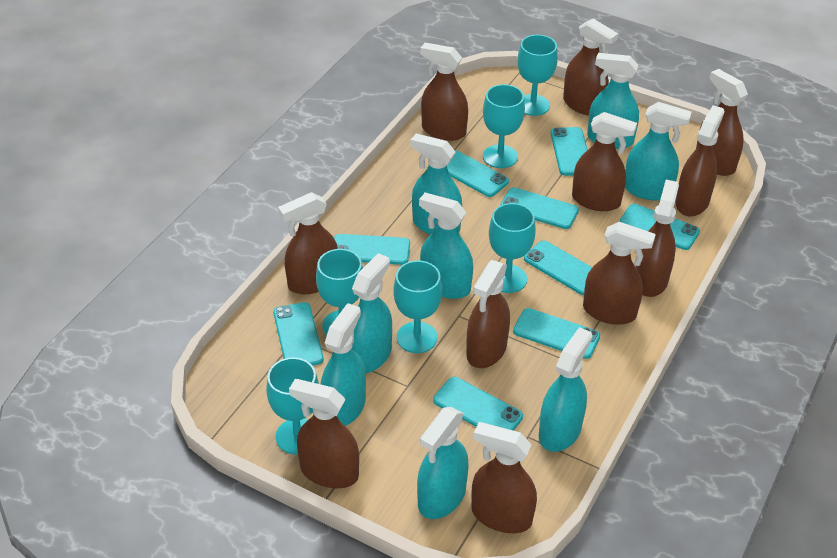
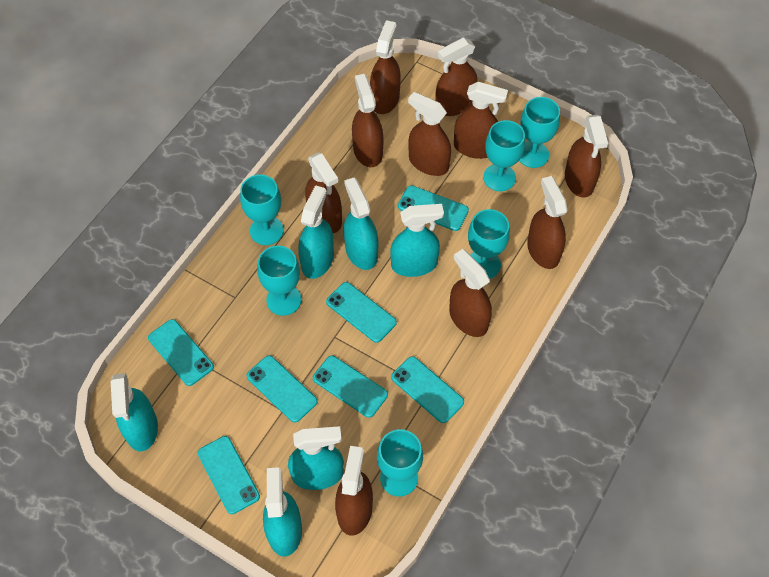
brown spray bottle: [278,192,338,294] [289,379,359,488] [420,43,468,141] [466,260,510,368] [471,422,537,533] [563,19,618,115] [572,112,637,211] [583,222,656,325] [635,180,679,297] [676,105,725,216] [696,69,748,176] = 11 -> [305,152,342,233] [335,446,373,536] [352,74,383,167] [370,20,401,114] [408,92,451,176] [435,37,477,116] [449,249,492,337] [454,82,508,159] [527,176,567,269] [565,115,608,197] = 10
turquoise phone: [273,302,324,366] [334,234,410,265] [433,377,523,431] [447,150,509,197] [500,187,579,229] [513,308,600,359] [524,241,592,295] [551,127,588,176] [620,204,700,250] = 9 -> [148,319,214,386] [198,436,260,514] [247,355,318,423] [313,356,388,418] [326,282,397,343] [391,356,464,423] [398,185,469,231] = 7
turquoise spray bottle: [321,303,366,426] [352,253,392,373] [410,134,462,235] [417,407,468,519] [419,193,473,299] [539,327,592,452] [587,53,639,149] [625,102,692,200] = 8 -> [111,373,158,451] [263,467,302,557] [288,426,344,490] [298,185,334,279] [344,177,378,270] [390,204,444,277] = 6

